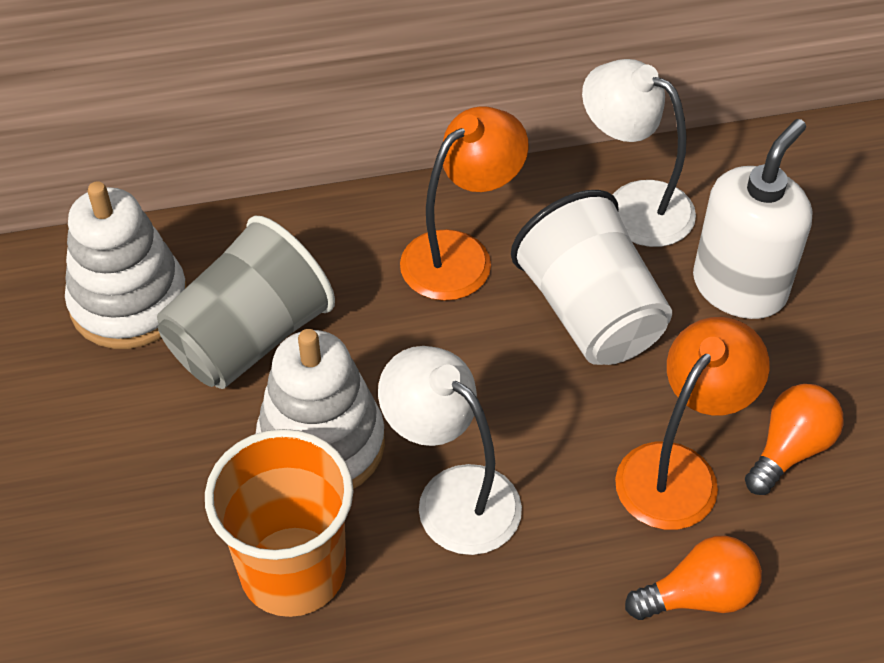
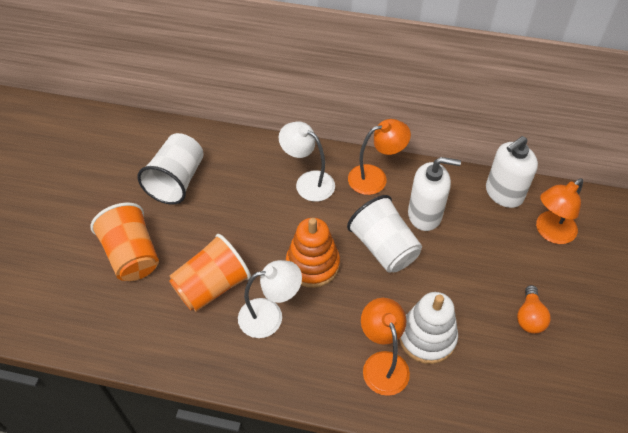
grey cup: [157,216,335,389] = 1 -> none = 0
orange cup: [205,429,354,617] = 1 -> [91,202,159,281] [169,234,251,312] = 2
orange lamp: [400,106,529,301] [615,317,770,530] = 2 -> [348,119,411,195] [361,298,410,396] [536,178,583,244] = 3
orange light bulb: [625,536,762,620] [745,384,844,495] = 2 -> [517,285,551,334] = 1
orange stacking toy: none = 0 -> [286,218,340,288] = 1
white cup: [511,190,672,365] = 1 -> [137,133,204,205] [347,195,422,273] = 2
white soap dispenser: [693,119,812,319] = 1 -> [408,157,461,231] [486,136,538,208] = 2
white stacking toy: [65,181,187,349] [256,329,385,489] = 2 -> [399,292,458,364] = 1

